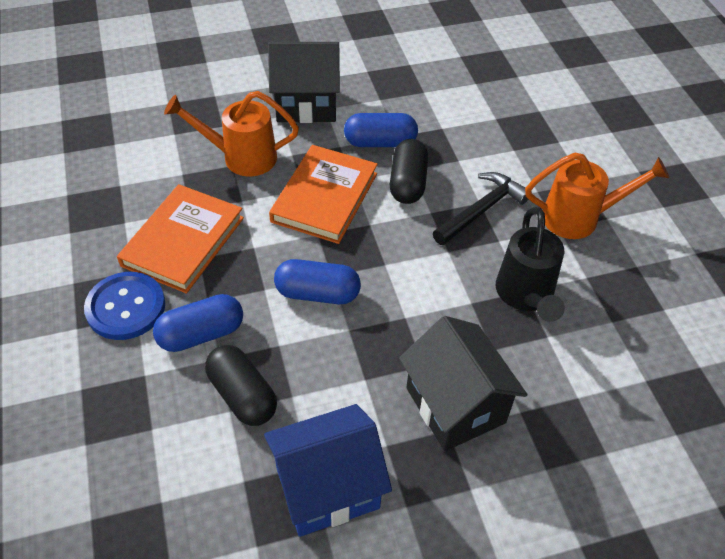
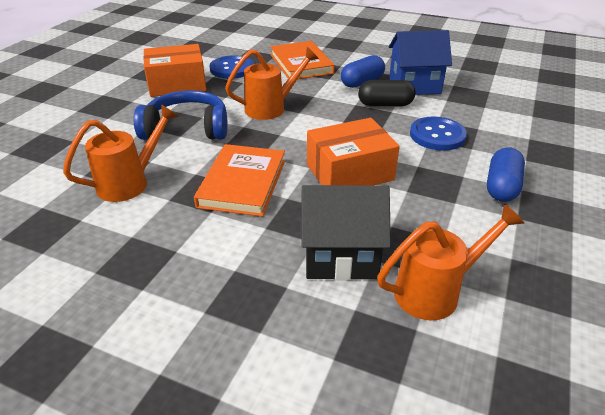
black capsule: [205,345,277,426] [390,139,428,204] = 2 -> [358,80,415,106] = 1
black hammer: [433,172,529,245] = 1 -> none = 0
black house: [268,42,340,123] [399,316,528,451] = 2 -> [301,185,391,280] = 1
black watering can: [496,207,565,322] = 1 -> none = 0
blue button: [84,272,165,340] = 1 -> [210,55,254,79] [410,116,467,151] = 2
blue capsule: [153,294,243,352] [274,259,361,304] [344,113,418,147] = 3 -> [341,55,385,88] [487,147,525,202] = 2
blue headphones: none = 0 -> [134,90,228,140] = 1
orange box: none = 0 -> [143,44,207,97] [307,118,400,185] = 2
orange watering can: [164,91,299,177] [525,153,670,239] = 2 -> [63,104,178,202] [225,47,319,120] [377,204,524,320] = 3

